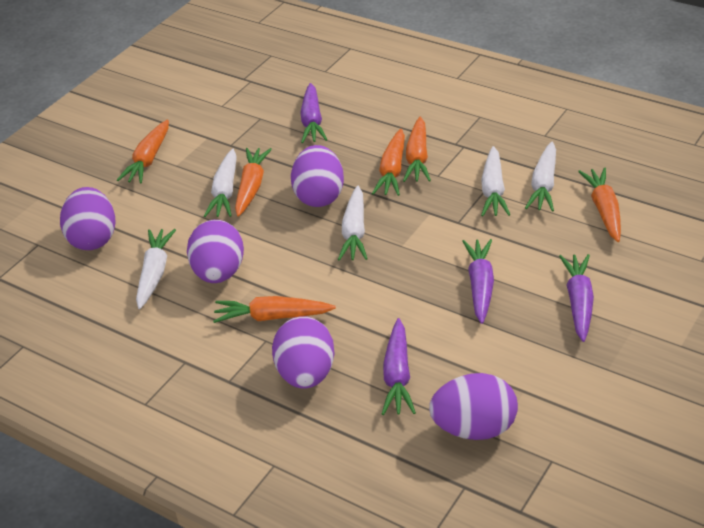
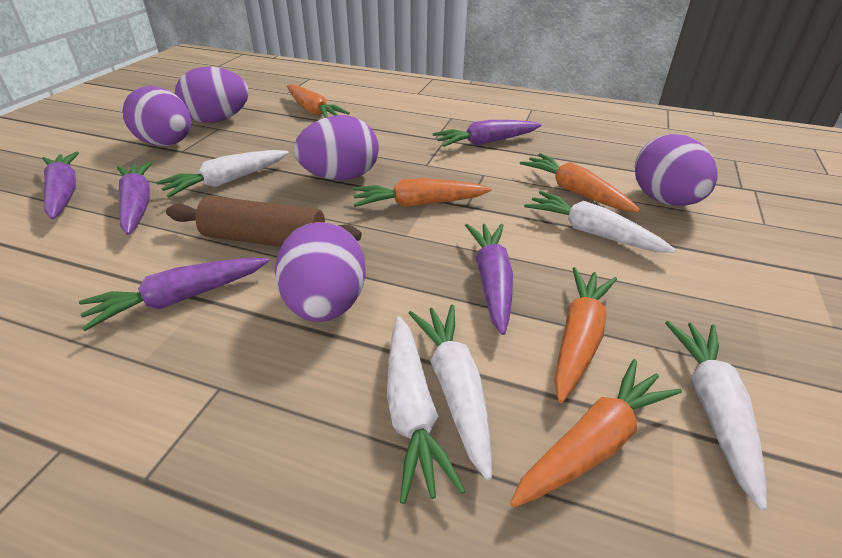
brown rolling pin: none = 0 -> [166,196,361,247] = 1
orange carrot: [117,120,169,184] [213,296,336,323] [235,148,272,216] [372,129,405,196] [403,117,431,182] [578,168,621,242] = 6 -> [287,84,350,118] [353,178,492,207] [510,359,682,507] [520,153,640,212] [554,267,617,403] = 5
purple carrot: [300,83,328,143] [382,318,416,415] [462,239,494,324] [559,254,594,342] = 4 -> [42,152,79,219] [79,258,269,331] [117,161,152,235] [433,120,542,147] [465,224,513,335] = 5

